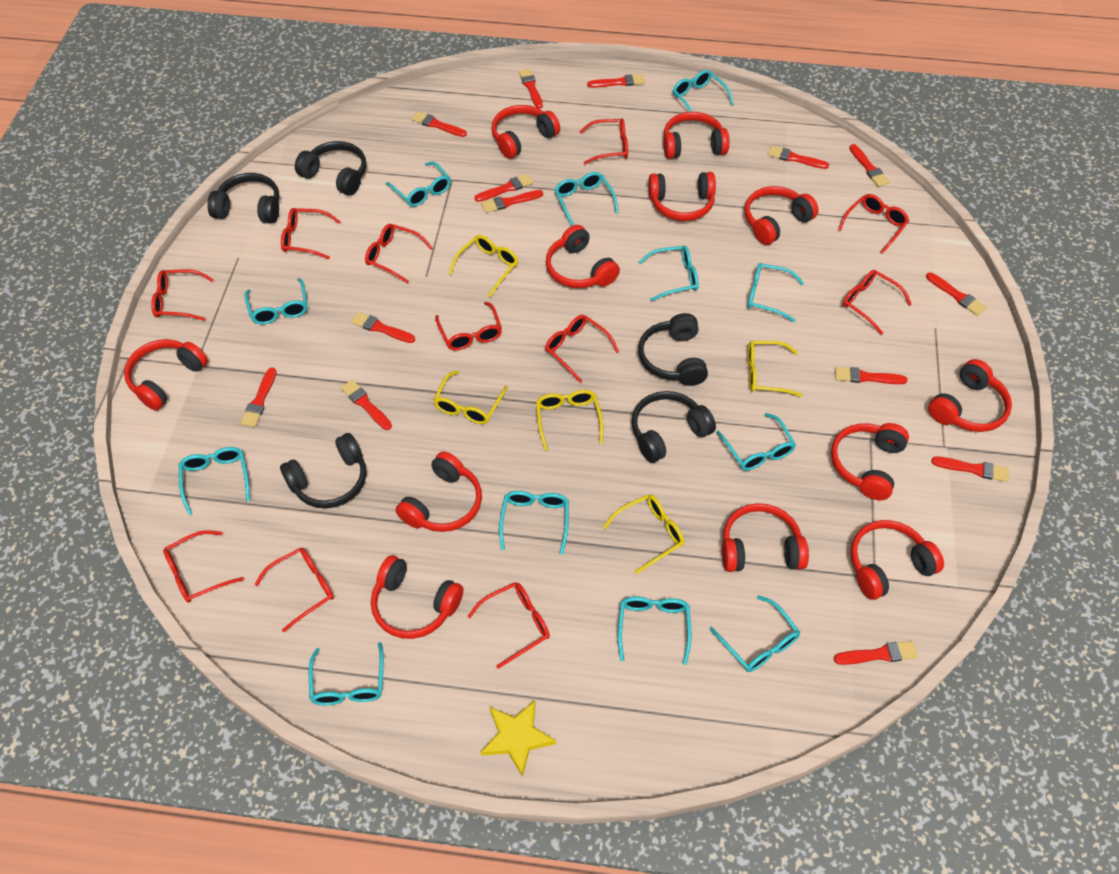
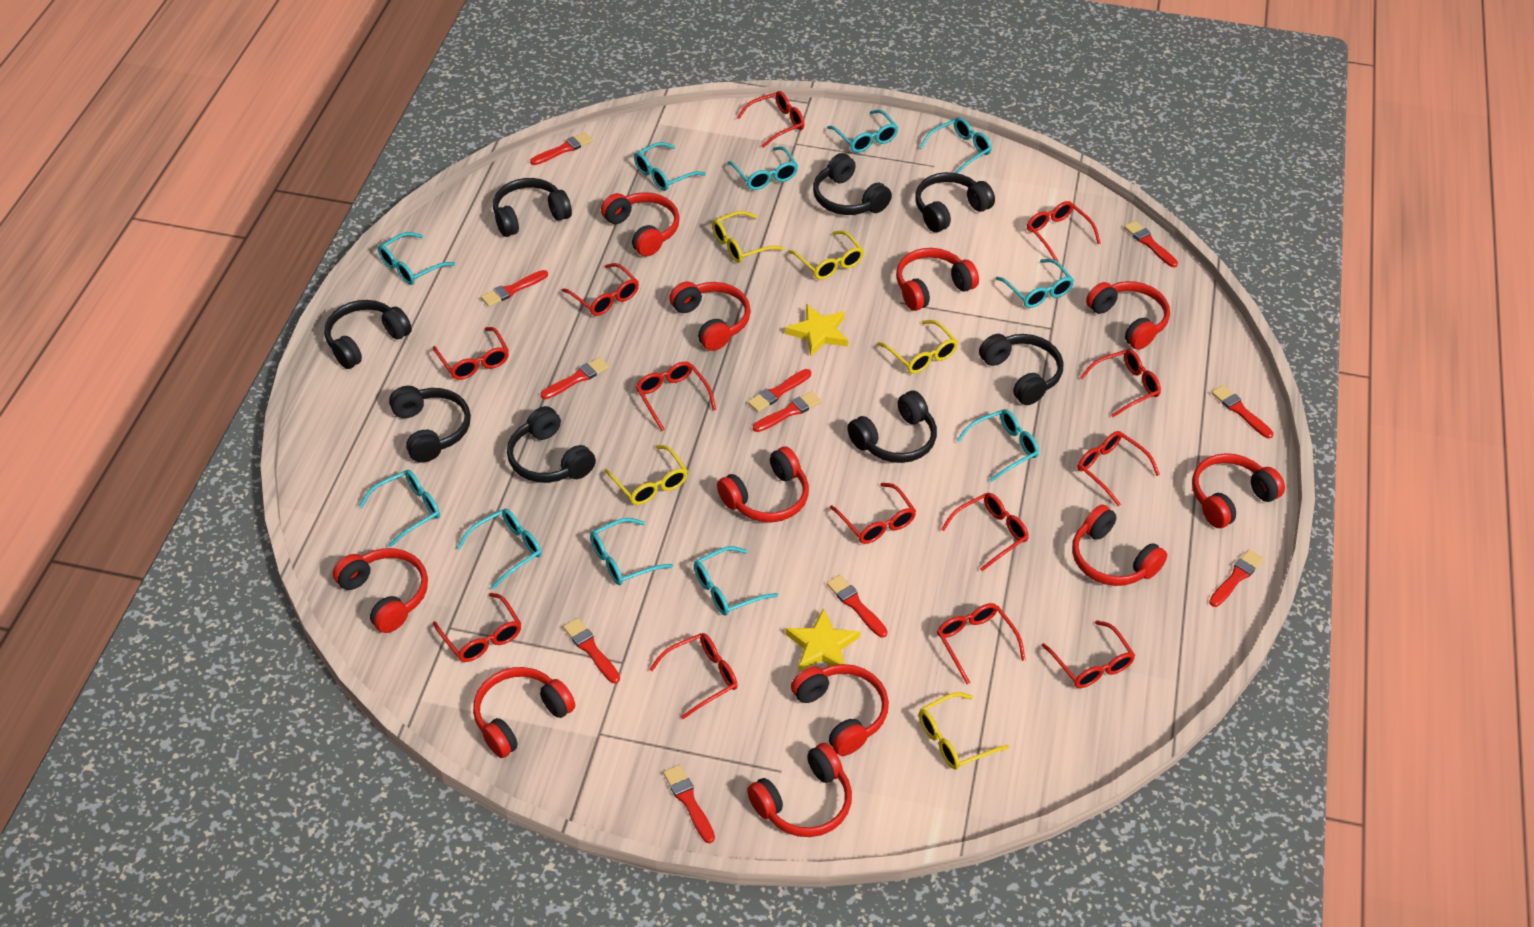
black headphones: [207,173,280,223] [280,433,366,509] [295,141,366,196] [632,391,716,463] [638,313,708,386] = 5 -> [324,300,412,369] [389,386,471,463] [493,178,572,237] [507,406,596,483] [813,153,892,215] [847,390,937,463] [915,172,995,232] [979,334,1063,405] = 8
red brush: [241,368,277,427] [341,380,392,430] [351,312,415,343] [412,111,467,137] [474,174,534,202] [481,190,543,213] [519,68,543,109] [587,74,645,88] [768,146,829,169] [834,641,918,665] [835,367,908,384] [849,144,889,187] [926,272,987,316] [931,456,1009,482] = 14 -> [481,270,548,307] [530,132,592,165] [541,357,609,399] [563,618,620,683] [663,765,715,843] [748,369,811,412] [753,391,821,432] [827,575,888,638] [1124,221,1178,267] [1209,549,1263,607] [1212,385,1274,439] = 11
red glasses: [151,269,214,321] [163,530,244,603] [254,547,334,632] [281,208,341,259] [365,224,433,283] [435,302,502,350] [467,582,550,669] [545,315,619,383] [579,118,628,164] [838,194,909,254] [843,270,912,335] = 11 -> [433,327,509,380] [433,593,521,662] [561,263,639,316] [636,362,716,431] [650,633,738,719] [737,91,805,148] [830,483,916,544] [937,603,1026,684] [941,493,1029,571] [1027,201,1101,262] [1041,620,1135,688] [1077,431,1160,506] [1080,349,1161,417] = 13
red headphones: [124,339,208,411] [371,555,463,639] [396,451,482,532] [491,105,560,159] [546,225,620,288] [648,172,716,221] [663,112,730,159] [722,503,809,572] [744,186,818,245] [831,423,909,500] [850,520,944,600] [928,359,1012,432] = 12 -> [333,548,428,633] [473,667,575,758] [601,192,680,256] [669,282,751,351] [717,446,809,522] [747,743,852,837] [791,664,889,756] [896,248,979,311] [1072,504,1167,586] [1086,281,1170,350] [1192,453,1285,528] = 11
turquoise glasses: [179,447,250,515] [244,278,307,324] [309,642,384,705] [386,162,451,207] [499,491,569,554] [554,172,619,226] [618,597,691,665] [638,246,699,301] [673,70,734,122] [709,595,800,672] [716,413,796,471] [748,263,804,322] = 12 -> [358,470,440,548] [378,232,455,285] [457,509,542,589] [590,518,673,585] [634,142,706,191] [694,546,778,616] [727,146,798,190] [827,110,898,153] [919,117,992,173] [956,409,1039,482] [995,259,1074,308] = 11
yellow star: [480,700,556,777] = 1 -> [785,304,848,356] [786,608,860,672] = 2

